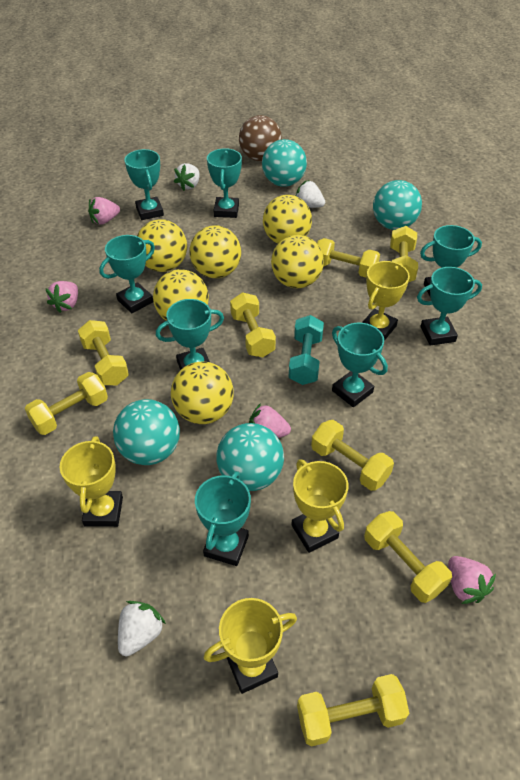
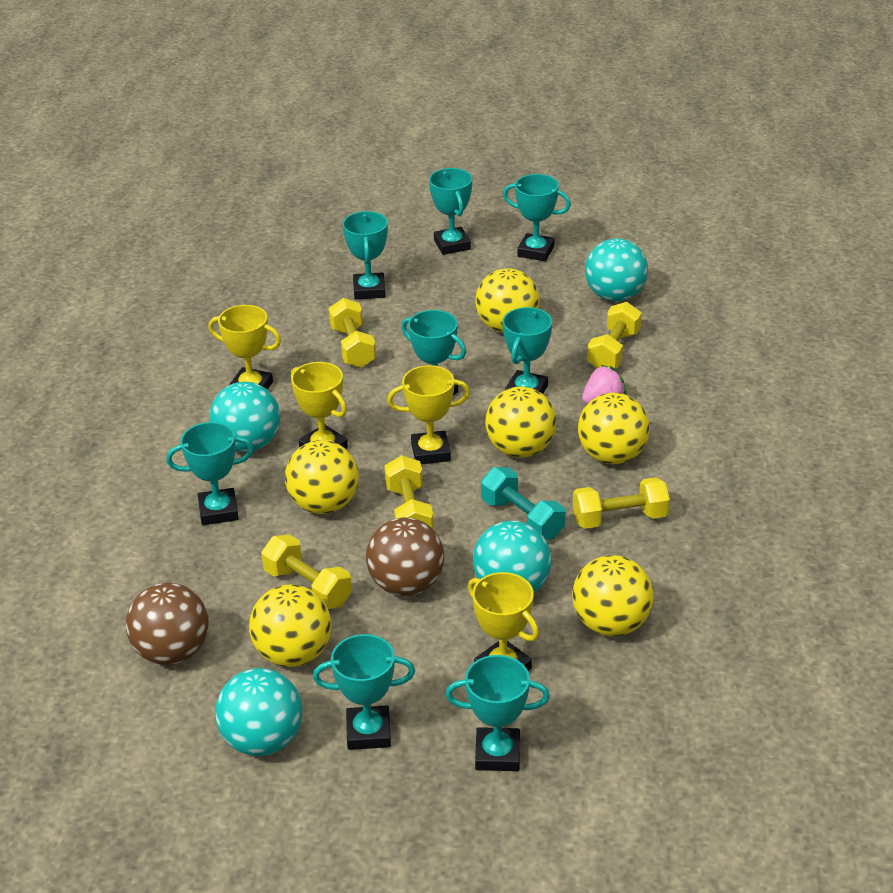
brown ball: [239,115,282,161] = 1 -> [126,583,209,665] [366,518,444,596] = 2
pink strawberry: [46,281,78,313] [88,197,120,225] [249,403,291,438] [448,556,496,604] = 4 -> [582,365,627,404] = 1
white strawberry: [118,601,166,656] [174,163,200,191] [296,180,325,208] = 3 -> none = 0
yellow dumbbell: [25,372,108,435] [78,320,129,385] [230,292,276,357] [297,674,409,747] [311,420,394,491] [317,238,380,277] [364,511,452,603] [390,226,418,282] = 8 -> [261,534,352,609] [329,298,376,368] [385,455,434,530] [573,477,670,529] [587,302,642,368] = 5

